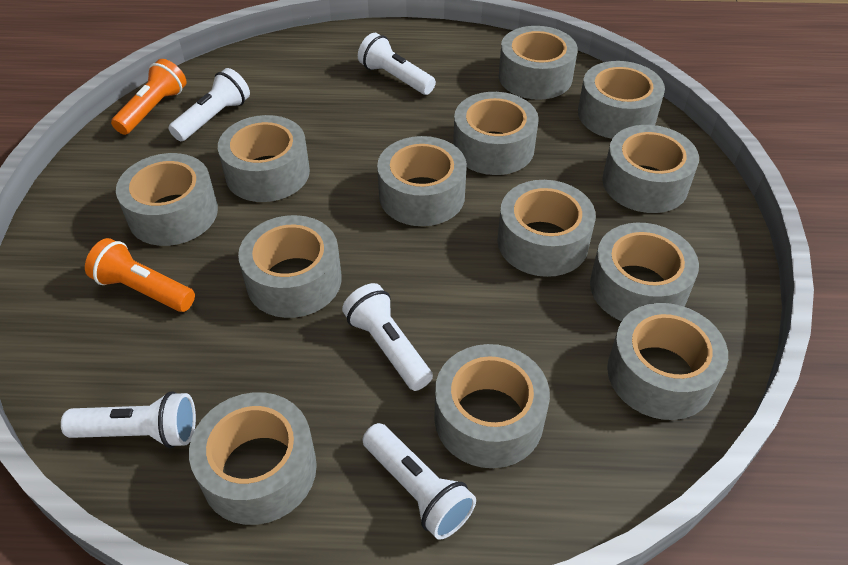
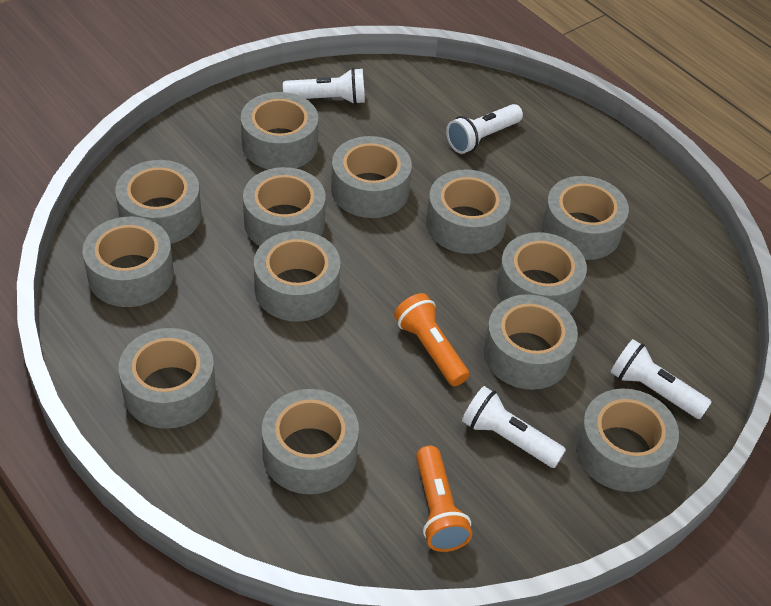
white flashlight: [61,391,196,448] [169,68,250,141] [342,283,433,391] [358,33,436,95] [362,423,476,540] = 5 -> [283,68,365,105] [446,104,523,154] [462,386,566,468] [610,339,712,419] = 4

